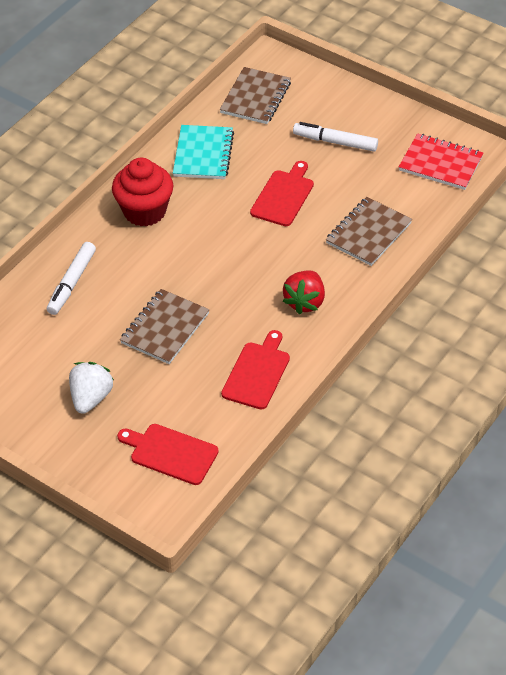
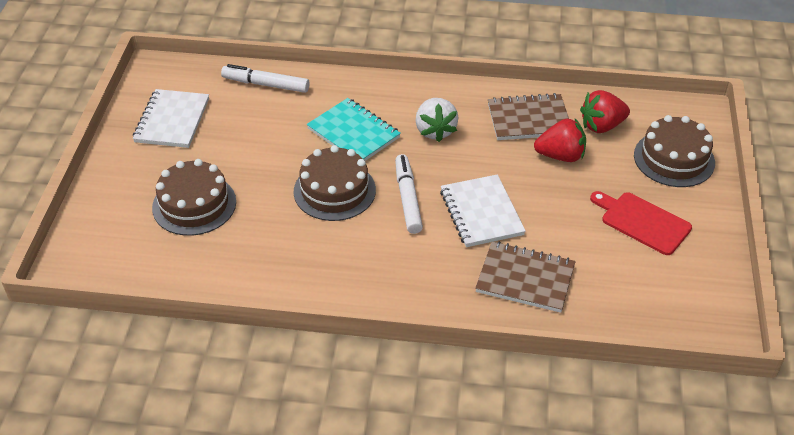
brown cake: none = 0 -> [152,159,236,236] [294,145,376,221] [634,115,715,187] = 3
brown notebook: [120,289,210,364] [220,67,291,124] [326,197,412,266] = 3 -> [475,241,576,313] [488,93,569,140] = 2
red cupcake: [112,157,173,227] = 1 -> none = 0
red cutting board: [117,424,219,485] [221,330,290,410] [250,161,314,226] = 3 -> [590,191,692,255] = 1
red notebook: [399,133,483,190] = 1 -> none = 0
red strawberry: [283,270,325,314] = 1 -> [534,119,586,162] [580,90,630,133] = 2
white notebook: none = 0 -> [133,89,209,148] [440,174,526,247] = 2

